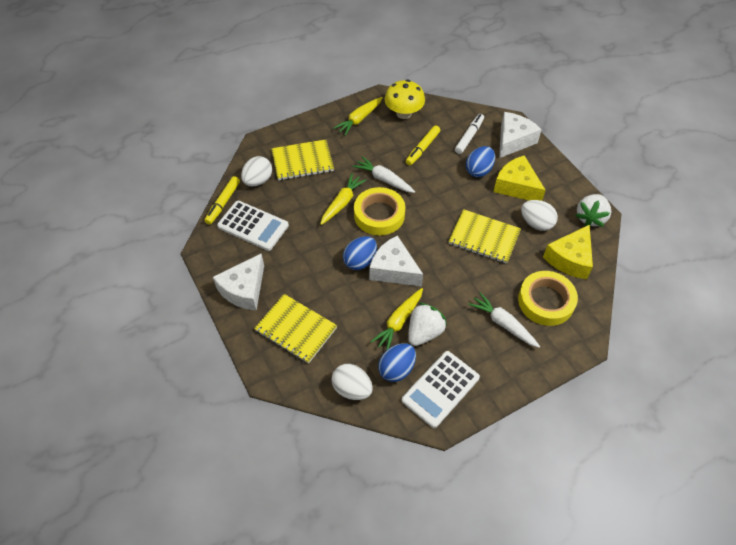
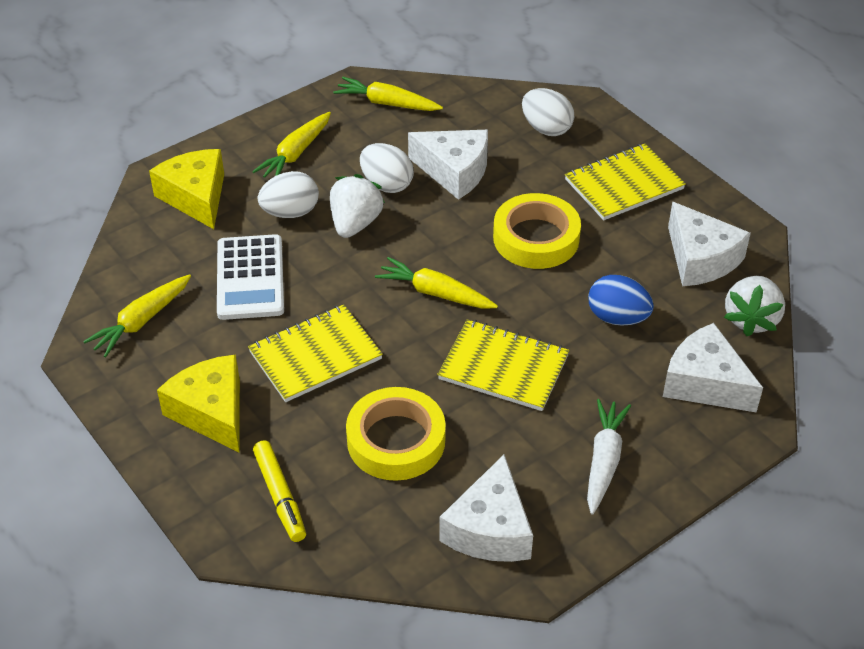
blue egg: [343,236,377,270] [378,343,416,382] [466,146,495,177] = 3 -> [588,275,654,326] = 1
white calculator: [217,201,289,251] [402,351,480,428] = 2 -> [217,234,284,320] = 1
white carrot: [352,156,415,193] [468,292,540,348] = 2 -> [587,399,631,515] = 1
white cheese: [213,253,264,311] [369,235,423,287] [499,112,542,158] = 3 -> [408,130,488,200] [439,454,533,562] [663,323,763,412] [668,201,751,286] = 4
white marker: [455,114,484,154] = 1 -> none = 0
yellow carrot: [320,173,366,225] [333,97,383,136] [370,288,423,350] = 3 -> [83,274,191,357] [252,112,331,178] [333,77,443,111] [375,257,498,309] = 4
yellow marker: [204,176,240,225] [406,125,440,166] = 2 -> [253,440,306,542] = 1
yellow mushroom: [385,80,425,119] = 1 -> none = 0

